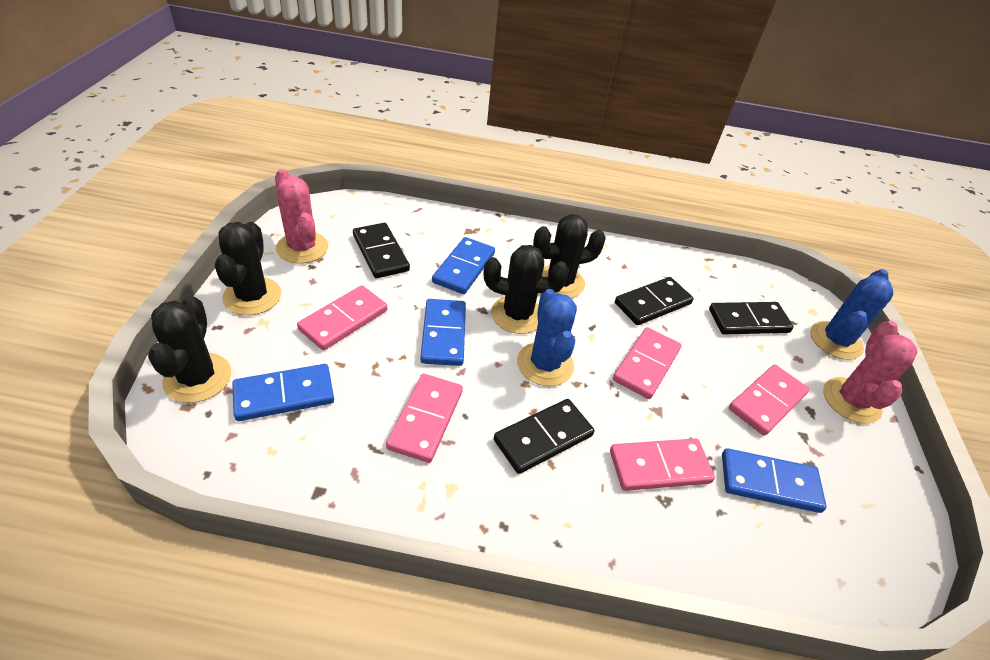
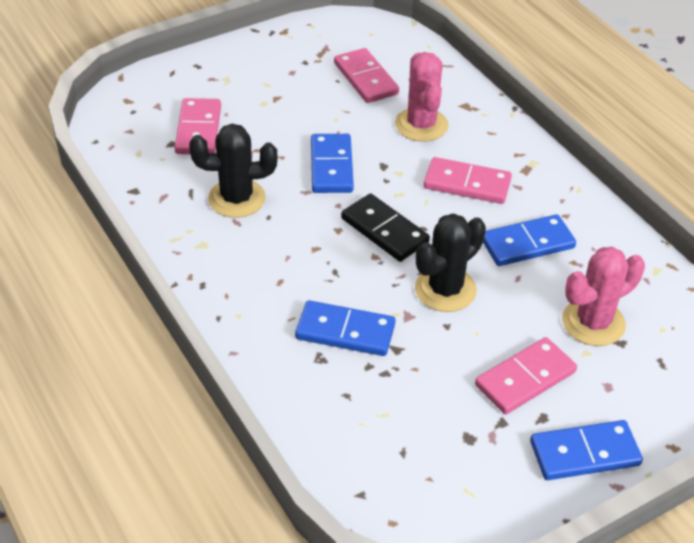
black cactus: [148,296,231,403] [215,222,281,315] [484,245,569,334] [533,214,606,298] = 4 -> [189,123,277,218] [415,213,486,312] = 2
black domino: [353,223,410,278] [494,399,594,474] [615,277,694,325] [709,302,794,335] = 4 -> [341,193,430,261] = 1
blue cactus: [517,289,577,386] [810,269,893,360] = 2 -> none = 0
pink domino: [297,285,387,350] [386,374,463,463] [610,438,715,491] [613,327,681,399] [729,365,809,436] = 5 -> [174,98,221,154] [334,48,399,103] [424,157,512,204] [475,337,577,414] = 4

